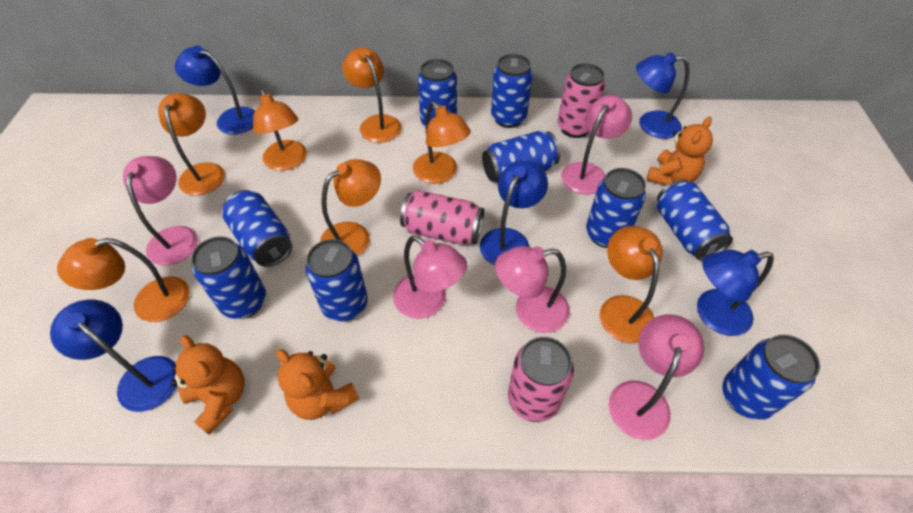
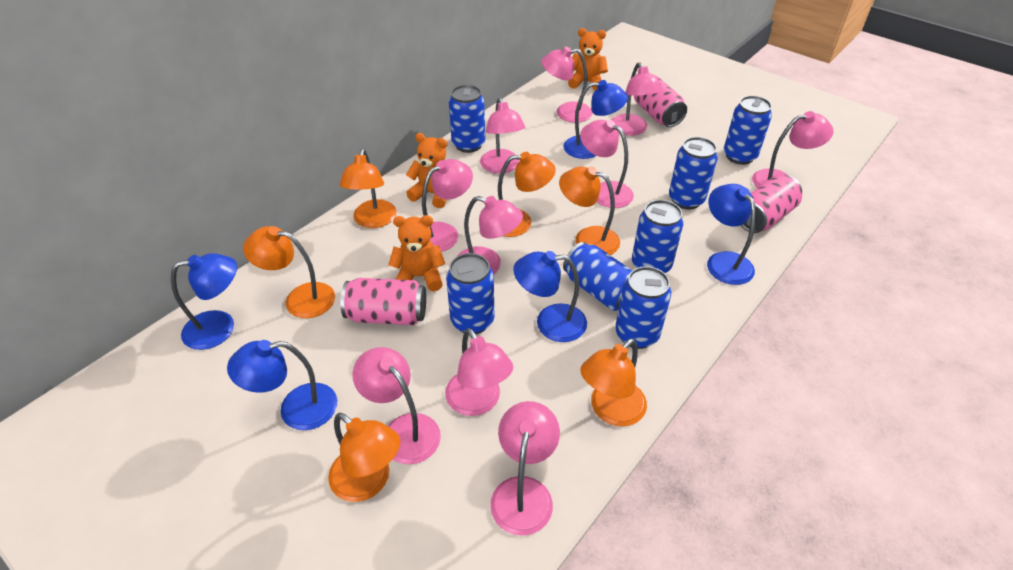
blue can: [191,236,266,319] [222,190,292,267] [306,239,368,321] [418,59,457,126] [482,131,560,183] [491,54,533,128] [586,168,646,248] [657,179,733,260] [722,335,820,420] = 9 -> [446,253,494,334] [449,85,485,153] [563,242,632,311] [615,266,671,349] [632,200,683,273] [669,137,718,210] [724,96,772,165] = 7
orange lamp: [57,238,190,322] [158,93,225,196] [253,89,307,171] [320,159,381,257] [342,47,401,143] [413,101,471,184] [600,226,663,343] = 7 -> [243,226,335,318] [328,412,400,502] [340,149,397,228] [498,152,556,237] [559,166,620,255] [580,338,647,427] = 6
pink lamp: [123,156,198,266] [393,235,467,319] [495,246,570,333] [561,95,632,195] [609,314,704,440] = 5 -> [352,347,441,464] [422,159,473,252] [445,328,513,416] [458,196,523,274] [480,98,525,174] [490,401,560,536] [541,46,593,123] [580,120,634,208] [612,62,663,136] [752,111,834,188] = 10

